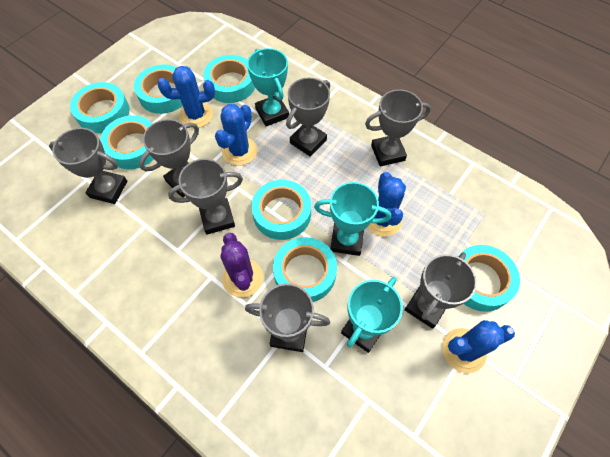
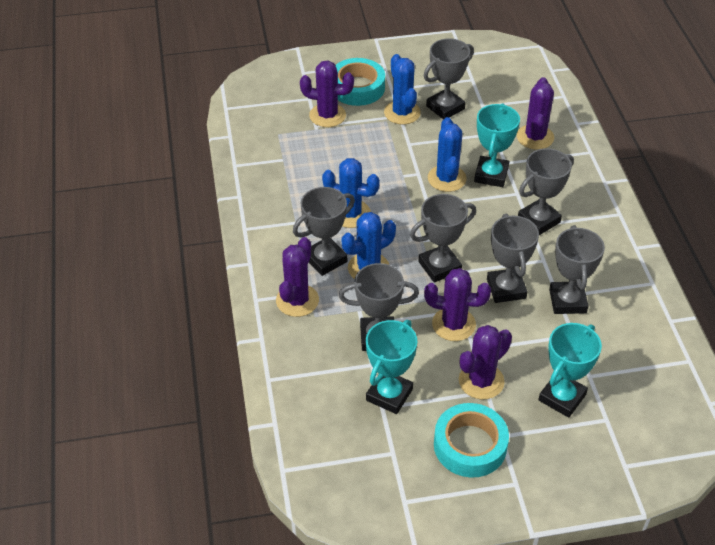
purple cactus: [220,233,263,298] = 1 -> [276,237,319,317] [300,61,354,127] [424,268,491,341] [459,325,512,399] [517,77,554,149] = 5
turquoise tape: [70,82,129,133] [100,115,154,169] [134,64,183,114] [203,55,255,103] [251,180,311,240] [273,237,337,302] [458,245,520,312] = 7 -> [336,58,385,106] [434,403,509,477] = 2

